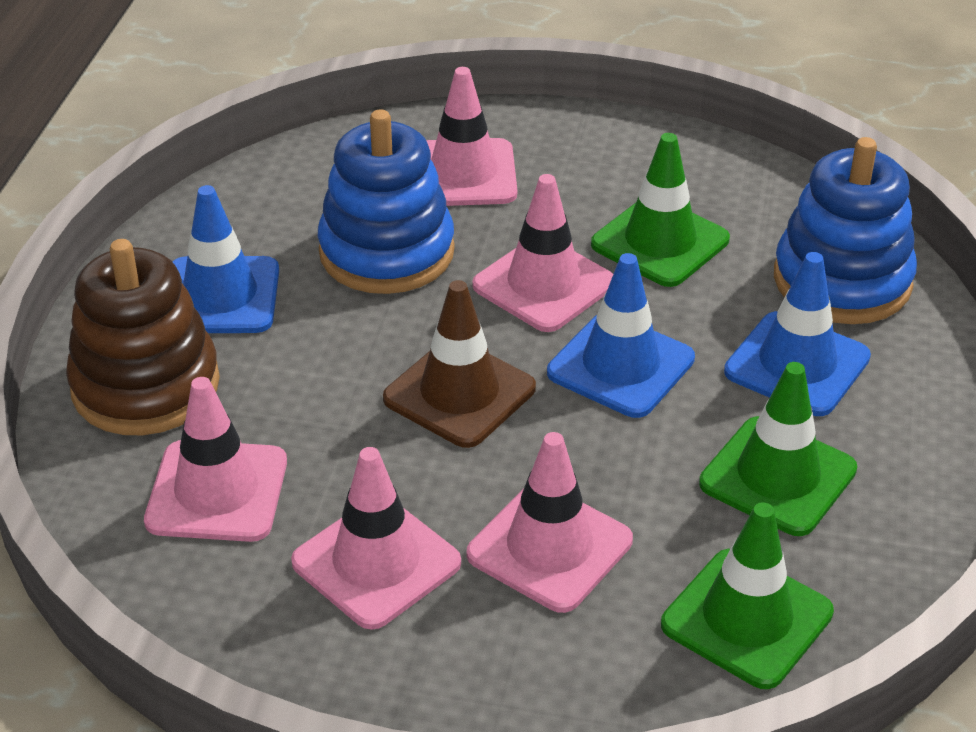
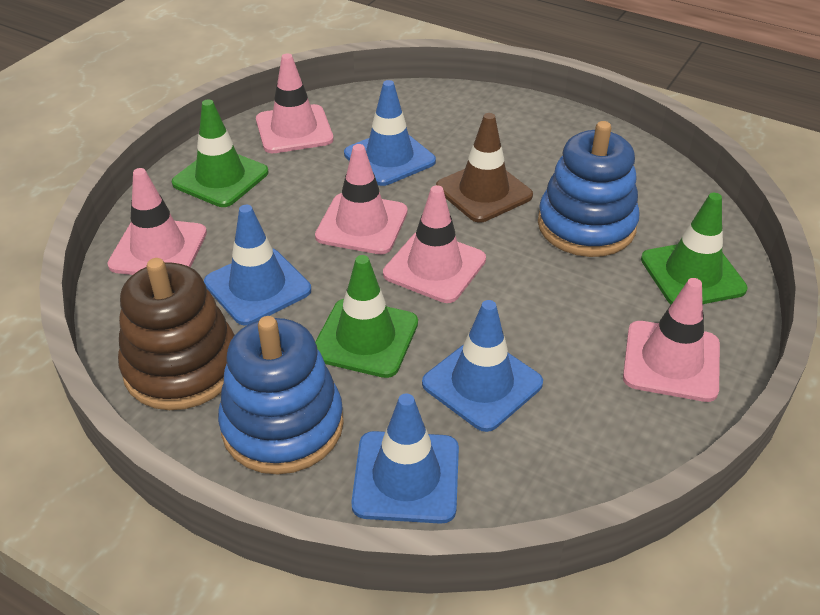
blue traffic cone: [173,185,279,333] [547,253,695,418] [724,252,871,416] = 3 -> [204,205,311,325] [344,80,436,186] [351,393,459,524] [422,300,543,432] = 4

